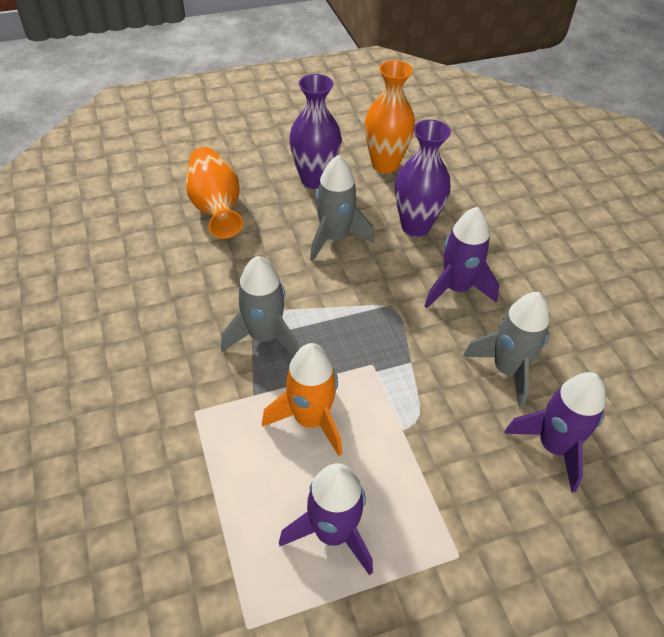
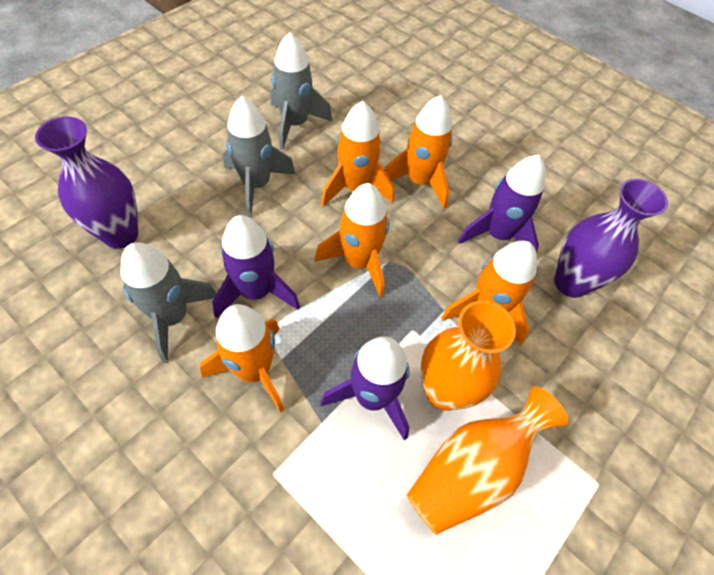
orange rocket: [262,343,342,456] = 1 -> [200,304,284,413] [315,183,389,298] [321,101,394,207] [384,95,453,209] [441,240,537,346] = 5

